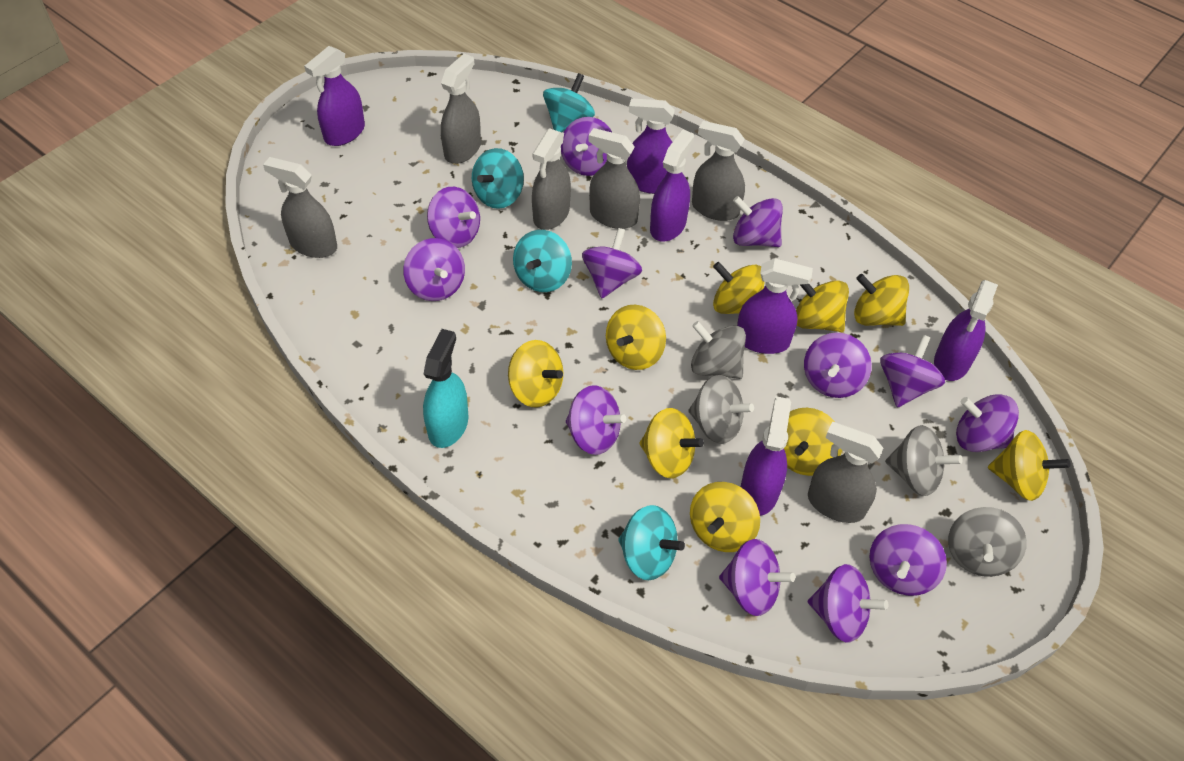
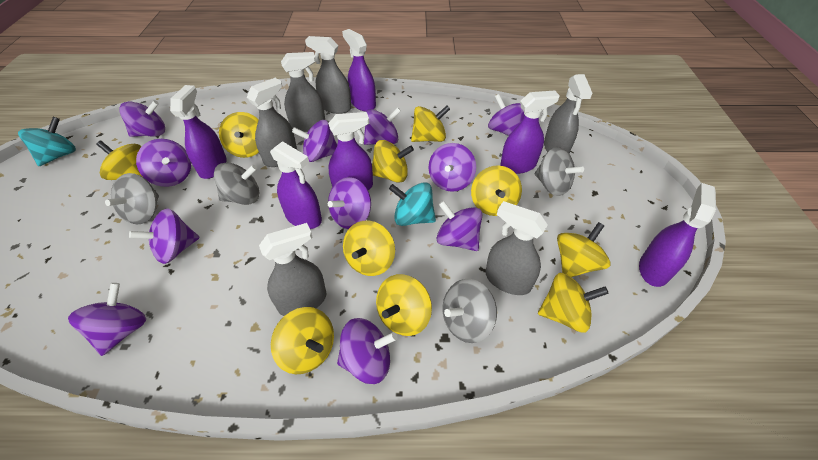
purple spinning top: [403,238,465,301] [427,187,480,248] [561,117,612,176] [566,385,626,455] [582,228,642,298] [719,539,795,616] [733,196,783,247] [804,333,872,398] [808,564,888,643] [869,524,947,596] [880,335,945,408] [956,394,1019,452] = 12 -> [68,283,146,356] [119,100,165,137] [129,208,200,264] [136,139,191,187] [292,120,337,162] [328,177,371,229] [337,318,397,384] [364,107,401,145] [428,143,476,192] [437,201,483,251] [488,94,524,136] = 11
turquoise spinning top: [472,148,524,209] [513,230,572,292] [543,73,595,132] [618,505,685,580] = 4 -> [18,117,76,166] [389,182,436,226] = 2
turquoise spray bottle: [423,329,469,448] = 1 -> none = 0
yellow spinning top: [508,340,563,408] [606,305,666,370] [639,408,704,478] [690,482,760,552] [713,262,765,314] [784,408,842,476] [796,281,849,332] [854,274,909,326] [988,430,1070,501] = 9 -> [96,140,144,180] [219,112,259,158] [271,307,334,374] [343,221,395,276] [372,140,414,183] [376,274,432,336] [411,105,450,142] [471,165,522,216] [538,273,609,333] [557,222,611,277] = 10

